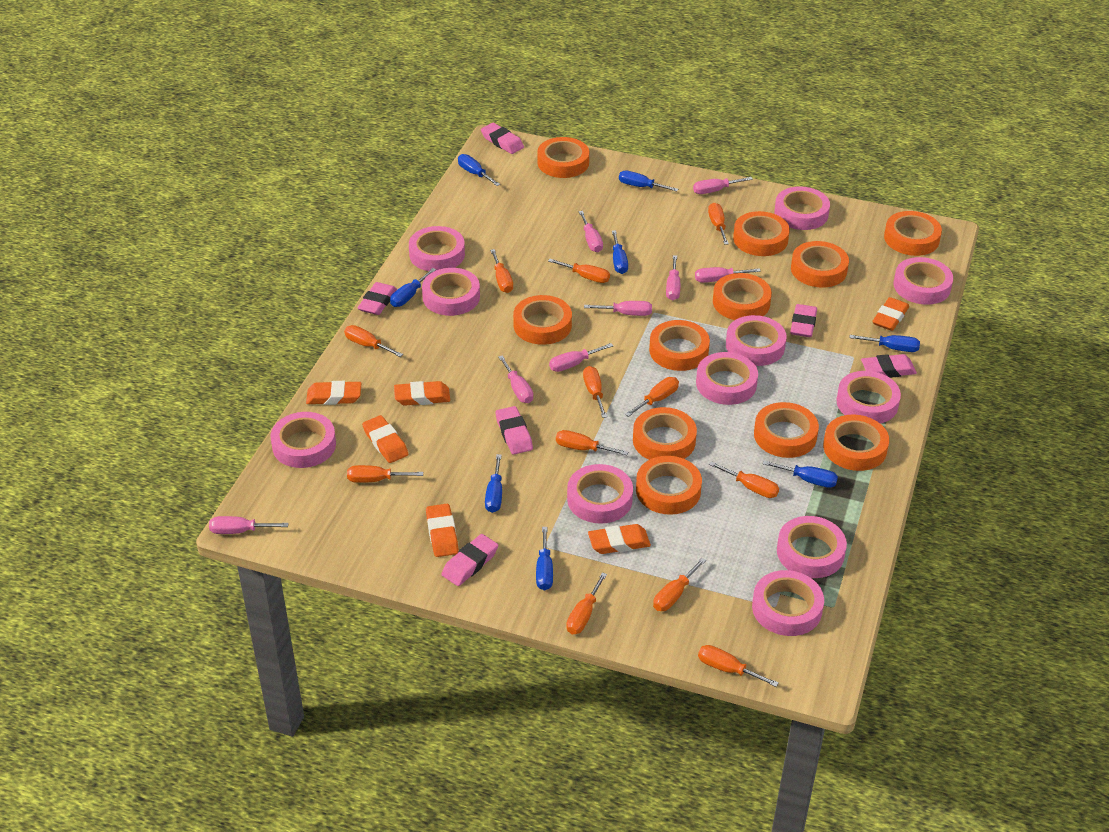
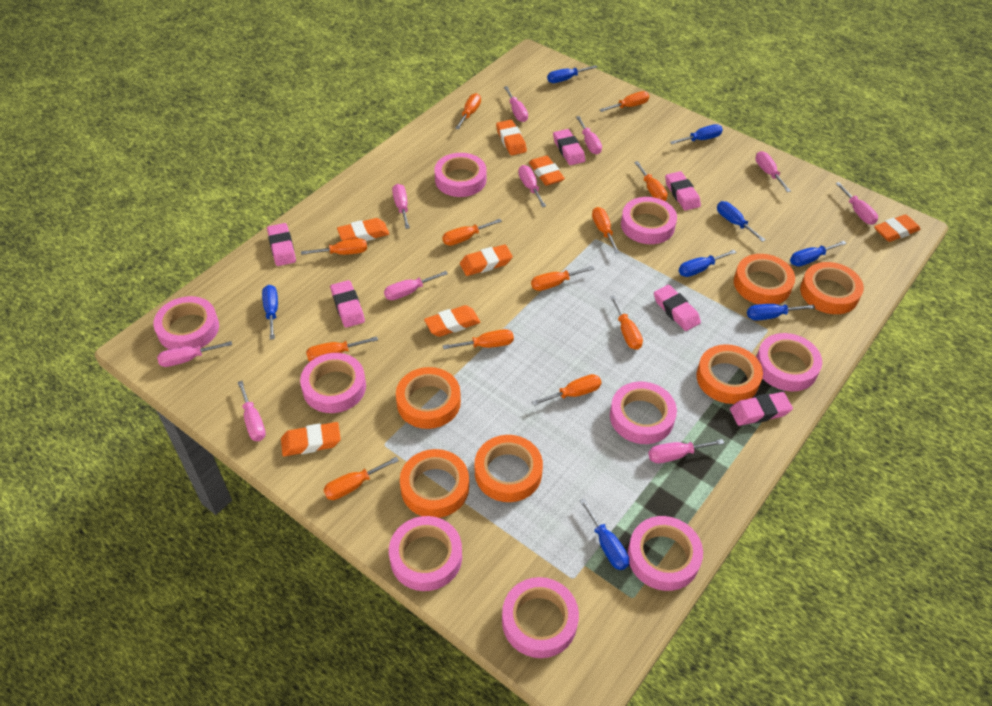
orange eraser: [306,381,361,405] [362,415,408,463] [394,381,450,406] [426,504,459,557] [588,524,651,554] [872,297,909,331] = 6 -> [281,422,341,456] [337,218,389,241] [424,305,480,337] [460,244,513,276] [496,120,527,155] [529,155,565,186] [874,214,921,242] = 7
orange tape: [513,295,572,345] [537,137,589,178] [633,407,697,460] [636,456,702,515] [649,320,710,371] [713,273,772,320] [733,211,790,256] [754,402,819,458] [791,241,849,288] [823,415,889,471] [884,211,942,256] = 11 -> [396,367,461,429] [400,449,469,518] [475,435,543,502] [696,344,763,404] [734,254,795,304] [800,262,864,314] = 6
pink screwdriver: [209,516,289,534] [498,355,533,403] [549,343,613,372] [579,211,603,252] [584,301,652,316] [666,255,680,301] [693,177,753,194] [695,267,761,283] = 8 -> [157,341,232,367] [238,381,266,441] [384,271,448,300] [392,184,410,229] [504,86,528,122] [518,165,546,207] [576,116,602,154] [648,439,724,463] [755,151,791,192] [836,182,878,225] = 10
pink tape: [271,412,336,468] [409,226,465,271] [422,268,480,316] [567,464,633,524] [696,352,758,405] [726,315,787,366] [752,570,824,636] [774,186,830,230] [777,516,847,578] [836,371,901,423] [894,257,953,305] = 11 -> [153,296,219,349] [300,353,366,413] [389,516,462,591] [435,153,487,197] [502,577,579,658] [610,382,677,444] [621,197,677,244] [628,516,703,591] [756,333,822,391] = 9

